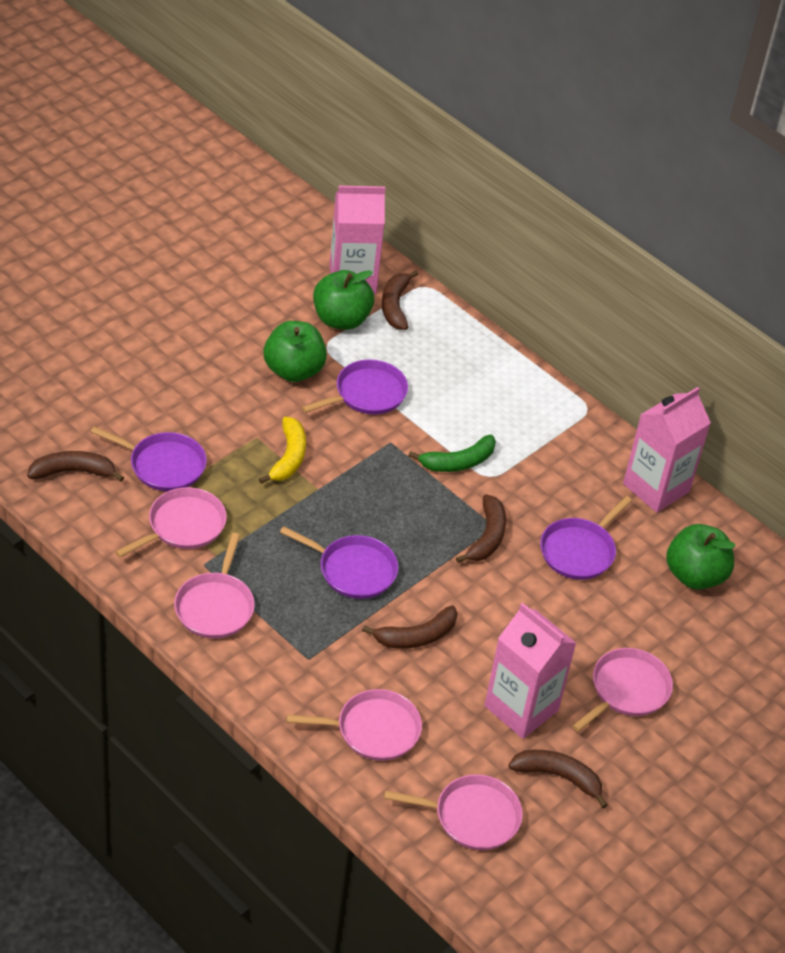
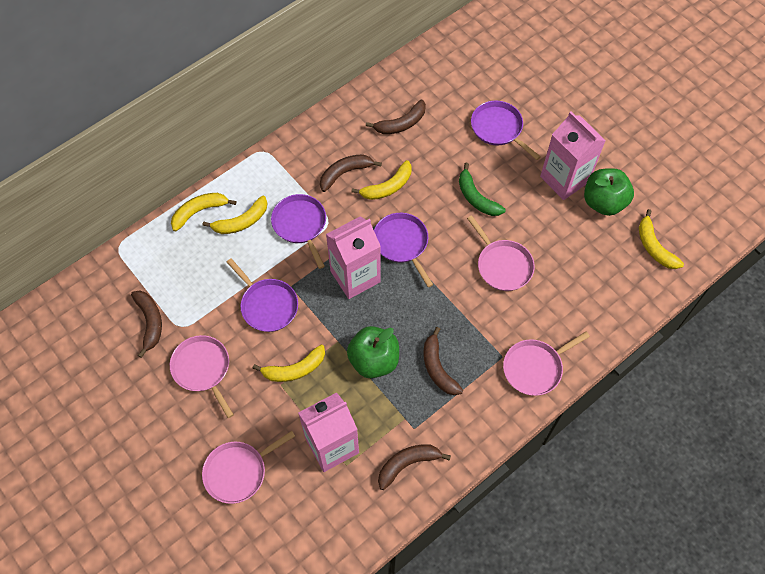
green apple: [264,321,327,382] [313,270,374,330] [666,524,735,590] = 3 -> [347,326,399,378] [584,168,634,216] = 2
pink pan: [115,487,227,557] [174,533,255,639] [287,689,422,761] [384,774,523,850] [572,648,673,732] = 5 -> [170,335,234,418] [202,431,295,504] [467,215,535,291] [503,332,590,396] = 4
yellow banana: [259,417,306,484] = 1 -> [171,193,236,231] [202,195,267,234] [253,344,325,382] [352,160,412,200] [639,209,684,269] = 5

